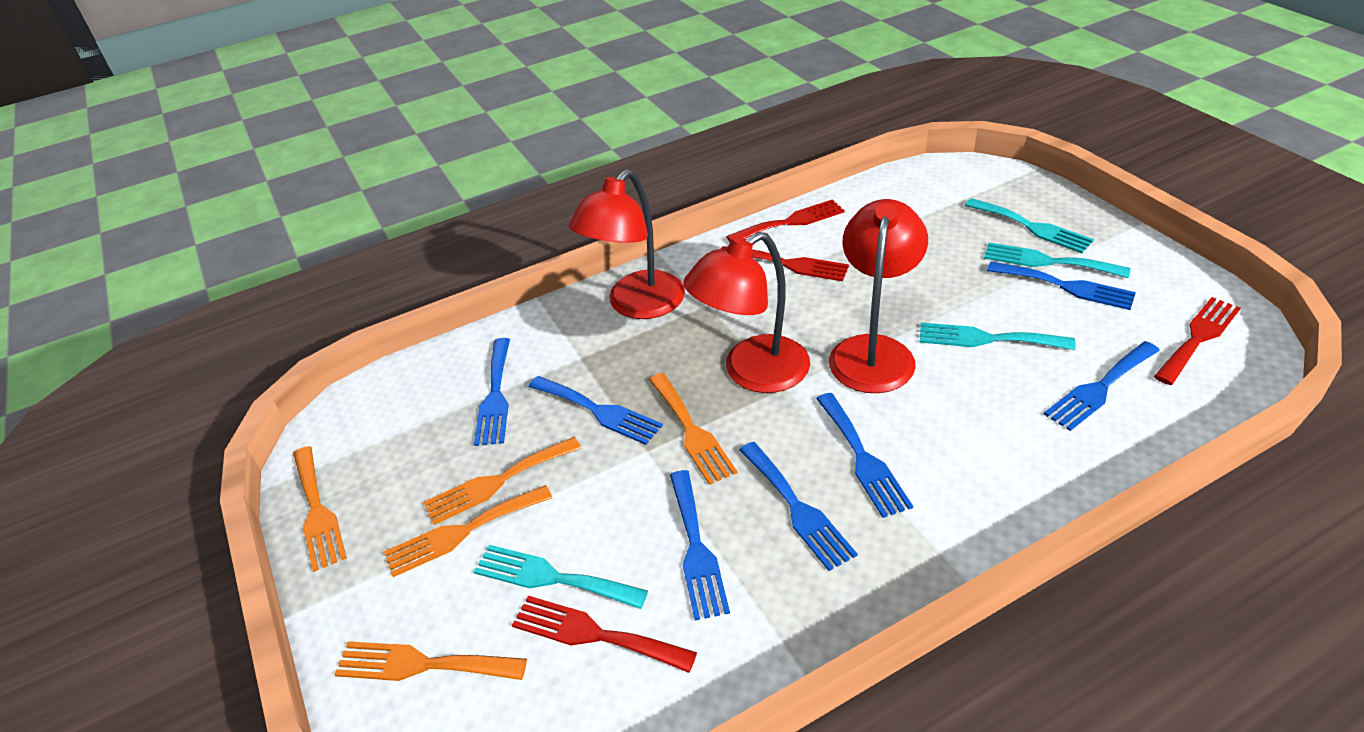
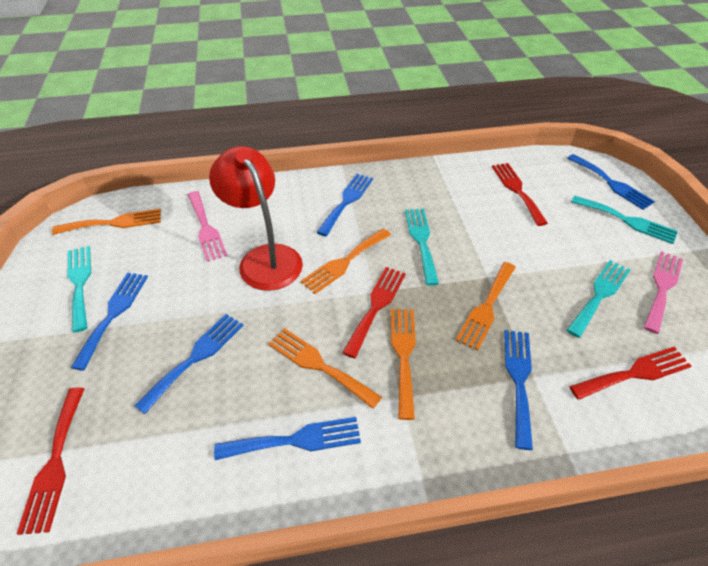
blue fork: [474,338,510,446] [529,376,663,445] [670,470,730,621] [739,442,858,571] [816,393,913,518] [987,261,1136,310] [1044,341,1160,431] = 7 -> [71,272,148,371] [134,314,243,414] [214,417,361,460] [316,174,373,236] [504,330,533,450] [567,154,655,210] = 6
pink fork: none = 0 -> [188,191,227,262] [644,251,683,334] = 2
red lamp: [569,169,685,319] [683,232,810,393] [829,199,928,393] = 3 -> [209,146,303,291] = 1

